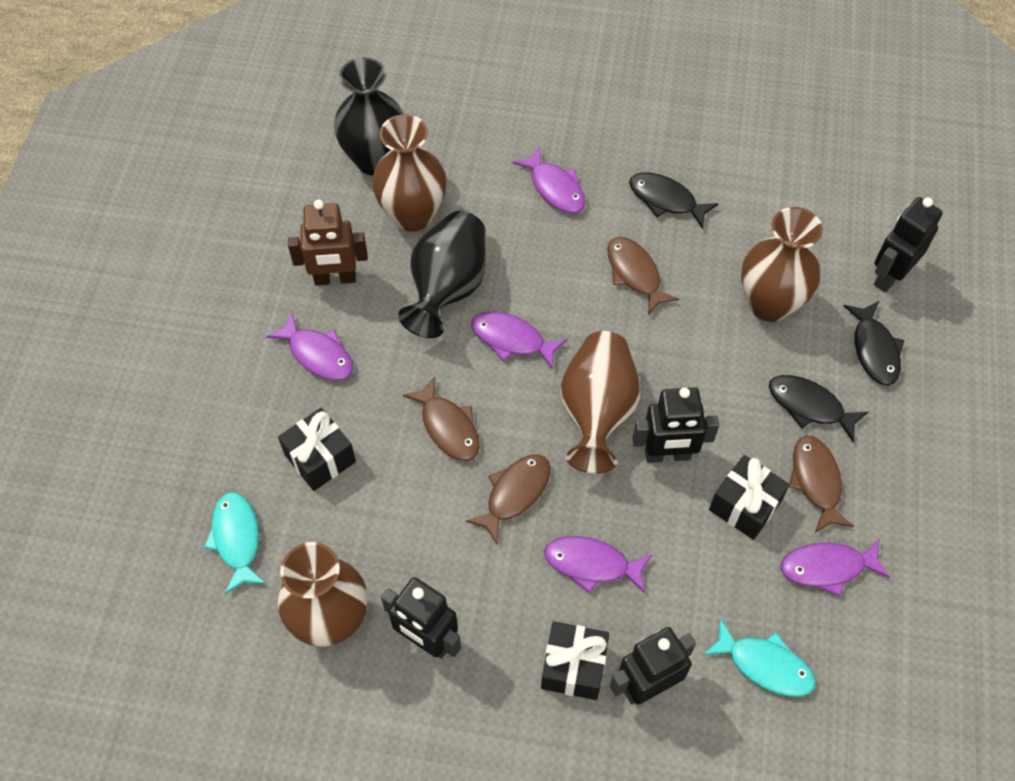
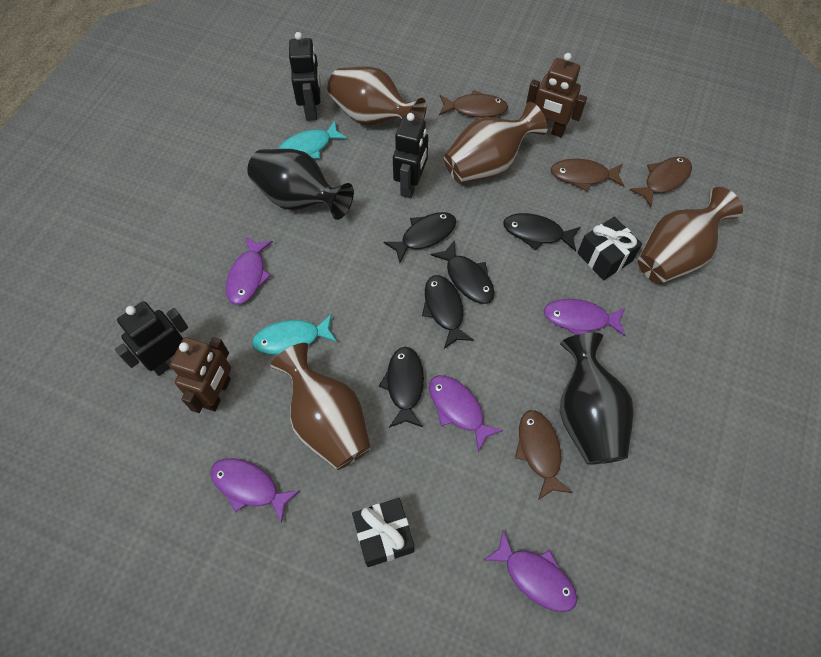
black fish: [629,172,719,229] [769,375,868,442] [843,301,904,386] = 3 -> [379,347,424,428] [383,212,456,263] [422,275,474,349] [431,240,495,304] [503,213,580,251] = 5
black gift: [278,408,356,491] [541,621,609,700] [709,455,790,540] = 3 -> [352,498,414,567] [577,217,642,280] = 2
black robot: [381,577,461,659] [610,627,696,705] [633,387,719,463] [874,197,943,292] = 4 -> [115,301,188,376] [289,32,320,121] [393,113,428,198] = 3
brown robot: [288,200,368,286] = 1 -> [170,337,231,413] [526,53,587,137] = 2

